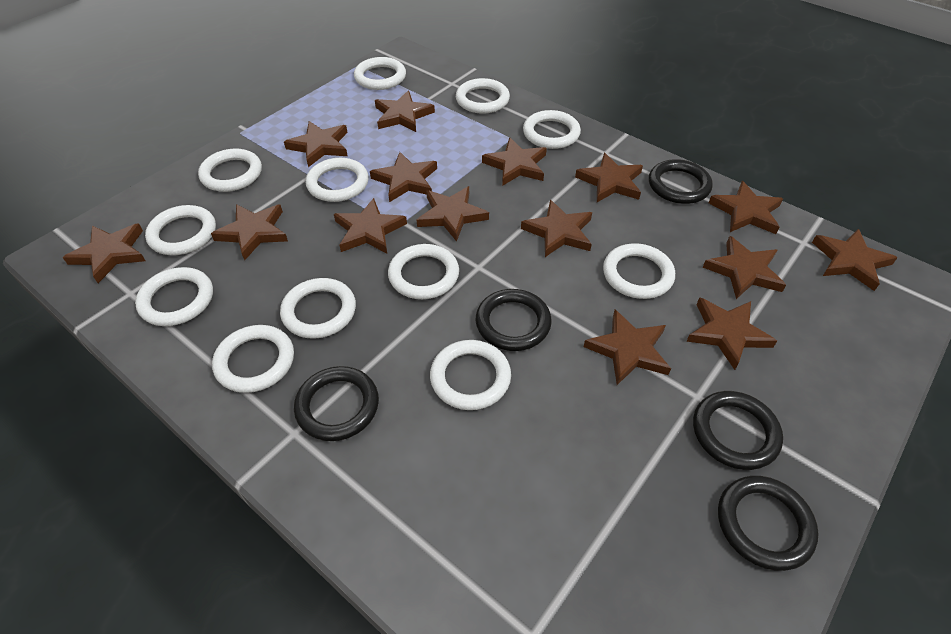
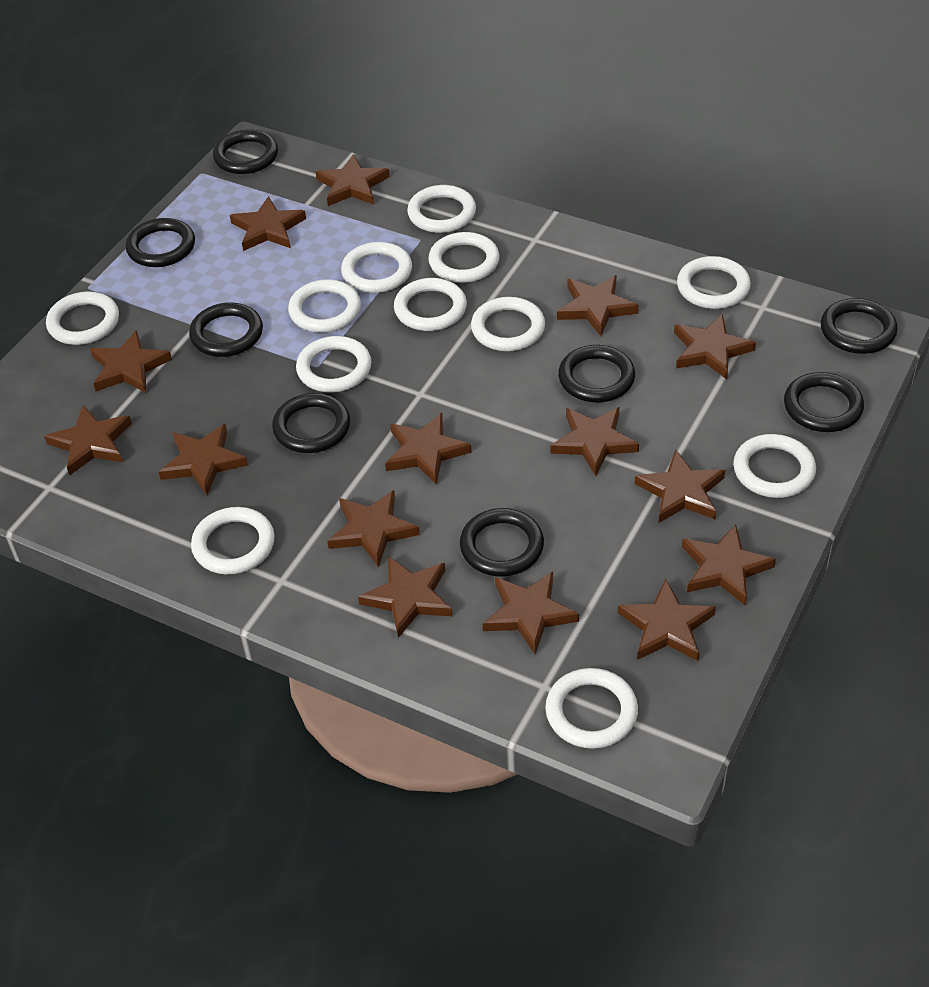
black ring: [294,366,379,441] [476,289,552,351] [649,159,713,204] [693,391,783,470] [718,476,819,571] = 5 -> [125,218,195,267] [189,302,263,357] [213,129,278,174] [272,393,350,453] [460,508,544,576] [558,345,635,402] [784,372,864,432] [821,298,898,354] = 8

